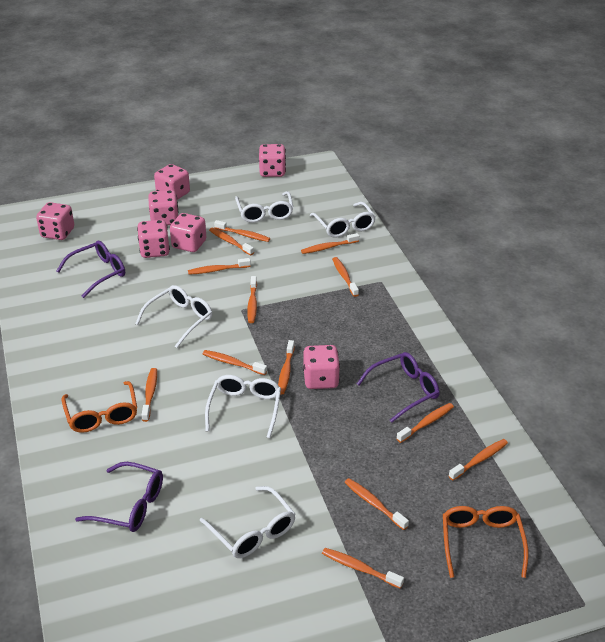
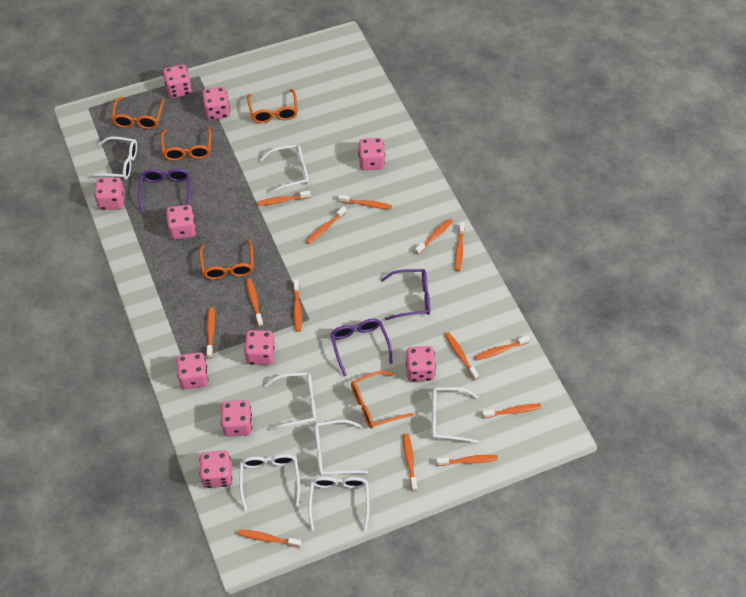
orange glasses: [62,381,137,433] [443,506,529,578] = 2 -> [111,97,164,129] [161,126,211,161] [199,239,254,280] [247,89,298,123] [351,371,414,429] = 5
orange toothbrush: [142,368,157,422] [188,258,251,275] [203,350,267,375] [209,228,254,256] [214,220,270,242] [247,276,257,323] [278,340,295,394] [301,233,359,254] [322,548,404,589] [332,257,359,297] [344,478,409,530] [396,403,454,443] [449,439,508,480] = 13 -> [207,307,215,358] [238,529,301,548] [246,278,263,327] [257,191,311,206] [293,280,302,332] [306,206,347,244] [338,195,392,209] [403,433,417,491] [415,218,453,255] [436,455,498,466] [445,332,479,380] [455,222,465,271] [475,335,530,361] [482,404,541,418] = 14
pink dice: [36,202,74,240] [137,220,170,258] [148,190,179,225] [154,164,190,200] [170,213,206,252] [259,144,286,177] [303,345,340,389] = 7 -> [94,177,124,210] [163,65,192,98] [166,205,196,240] [176,352,209,389] [199,451,232,488] [202,87,230,120] [221,400,252,437] [244,330,275,365] [358,138,385,170] [406,346,436,382] = 10
white glasses: [135,285,212,348] [200,486,295,558] [205,375,281,438] [235,191,293,223] [310,202,376,238] = 5 -> [87,137,137,180] [239,454,300,511] [260,144,309,194] [265,372,316,430] [308,477,369,531] [314,420,368,476] [431,387,479,443] = 7

